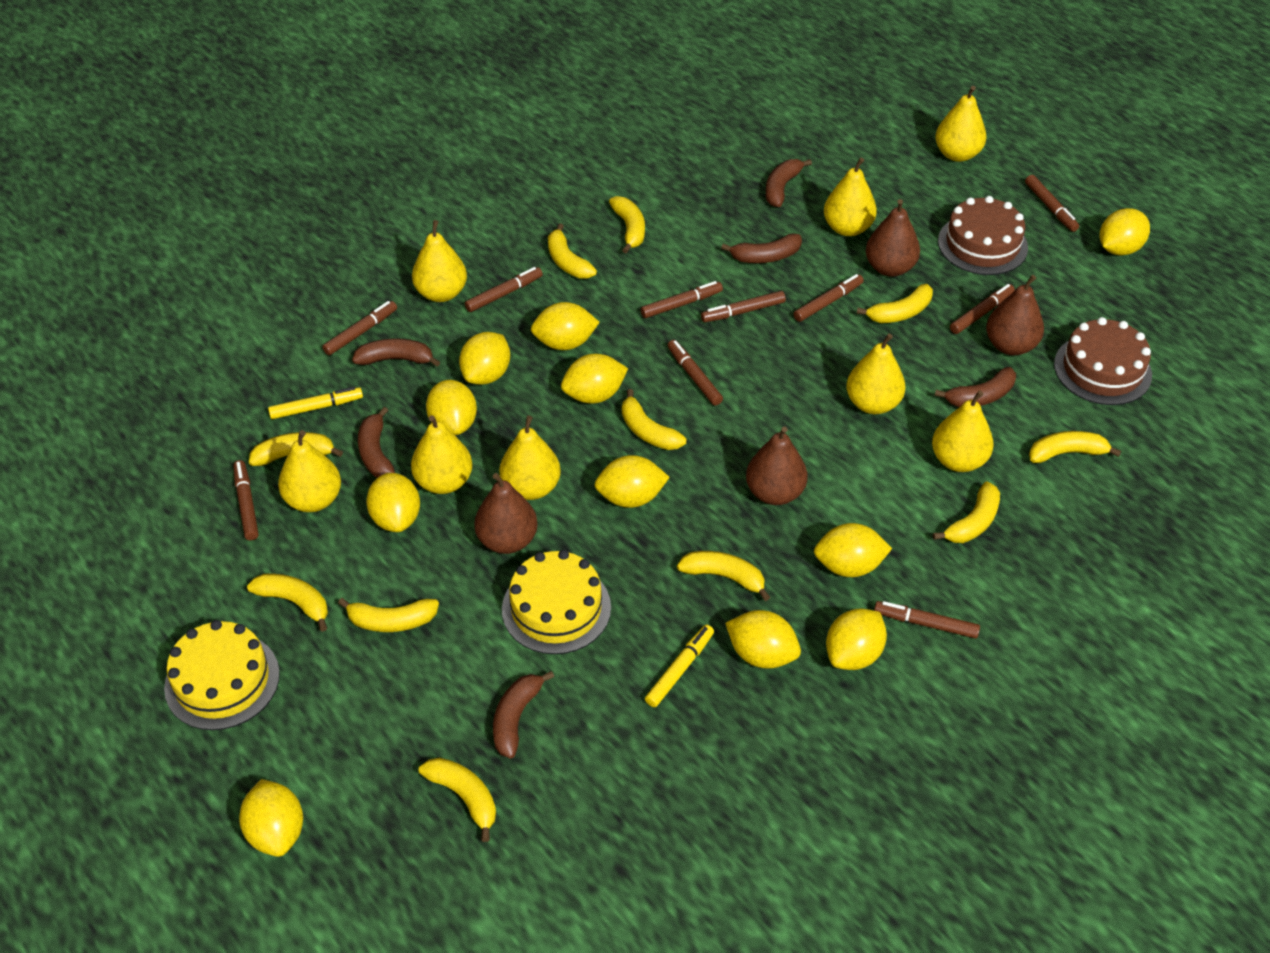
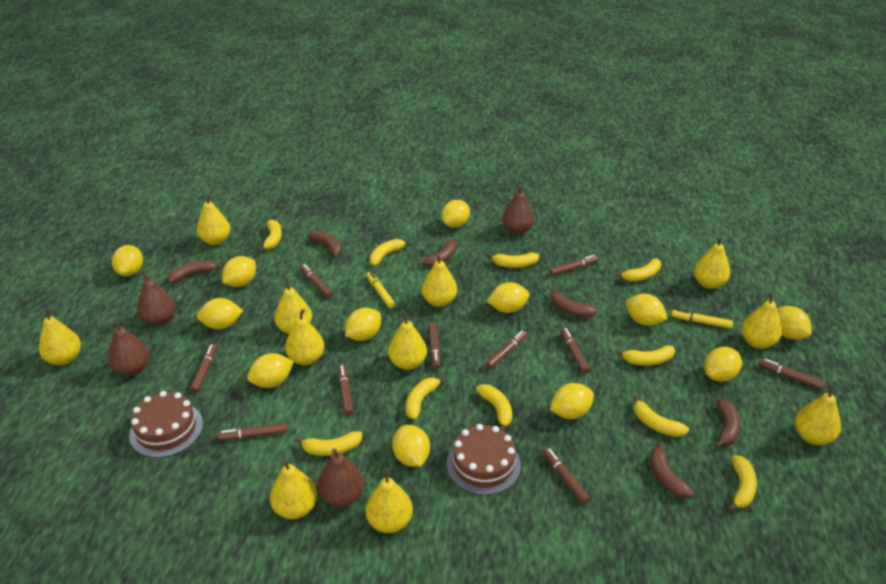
yellow banana: [247,574,328,632] [249,432,343,466] [338,598,439,632] [419,758,496,842] [548,223,597,278] [609,196,645,253] [622,389,686,450] [677,551,770,601] [857,284,933,323] [933,481,1000,543] [1029,431,1122,463] = 11 -> [259,219,282,252] [295,431,362,456] [369,239,411,266] [406,377,446,420] [476,384,512,431] [487,252,539,268] [616,259,661,282] [616,345,675,366] [634,395,689,437] [728,455,757,511] = 10
yellow cake: [164,620,280,730] [502,550,611,654] = 2 -> none = 0
yellow lemon: [239,779,303,857] [366,472,420,532] [426,380,477,435] [459,332,510,385] [531,302,600,350] [561,354,628,404] [594,455,670,508] [725,610,801,669] [814,523,892,577] [826,609,887,670] [1100,208,1150,255] = 11 -> [112,245,143,276] [197,298,243,329] [222,256,256,287] [247,353,294,388] [345,308,381,341] [392,425,430,467] [441,200,470,228] [487,282,529,313] [550,383,594,419] [626,294,668,326] [704,347,742,382] [777,306,812,340] = 12
yellow pear: [278,430,341,512] [411,415,472,494] [412,220,467,302] [499,415,561,500] [824,158,877,236] [846,333,905,414] [932,391,994,472] [935,86,987,162] = 8 -> [39,308,81,365] [197,194,230,245] [270,460,317,519] [274,279,312,334] [285,309,324,365] [365,468,413,533] [388,312,427,370] [422,255,457,307] [694,236,730,289] [742,292,782,349] [795,384,841,445] = 11

